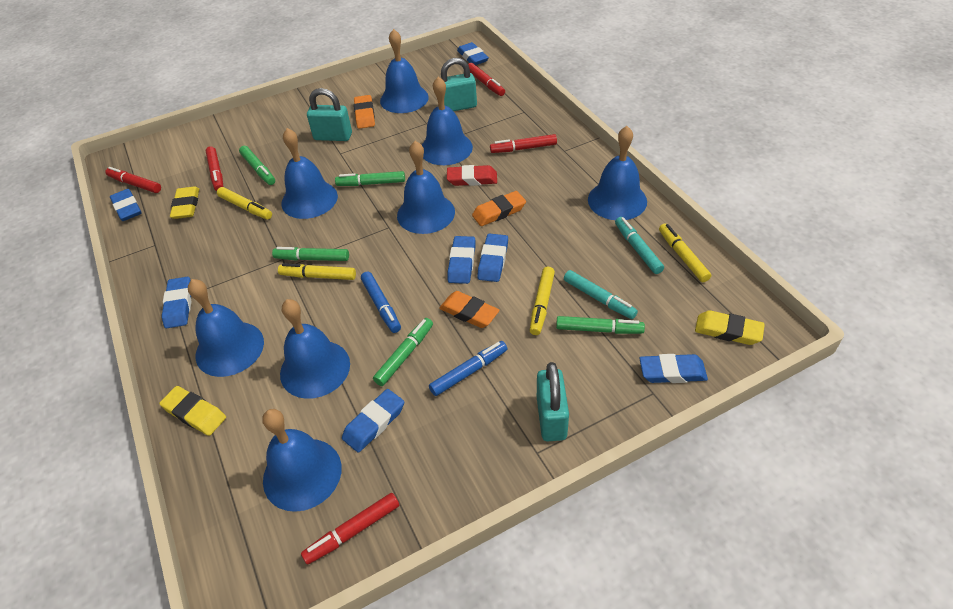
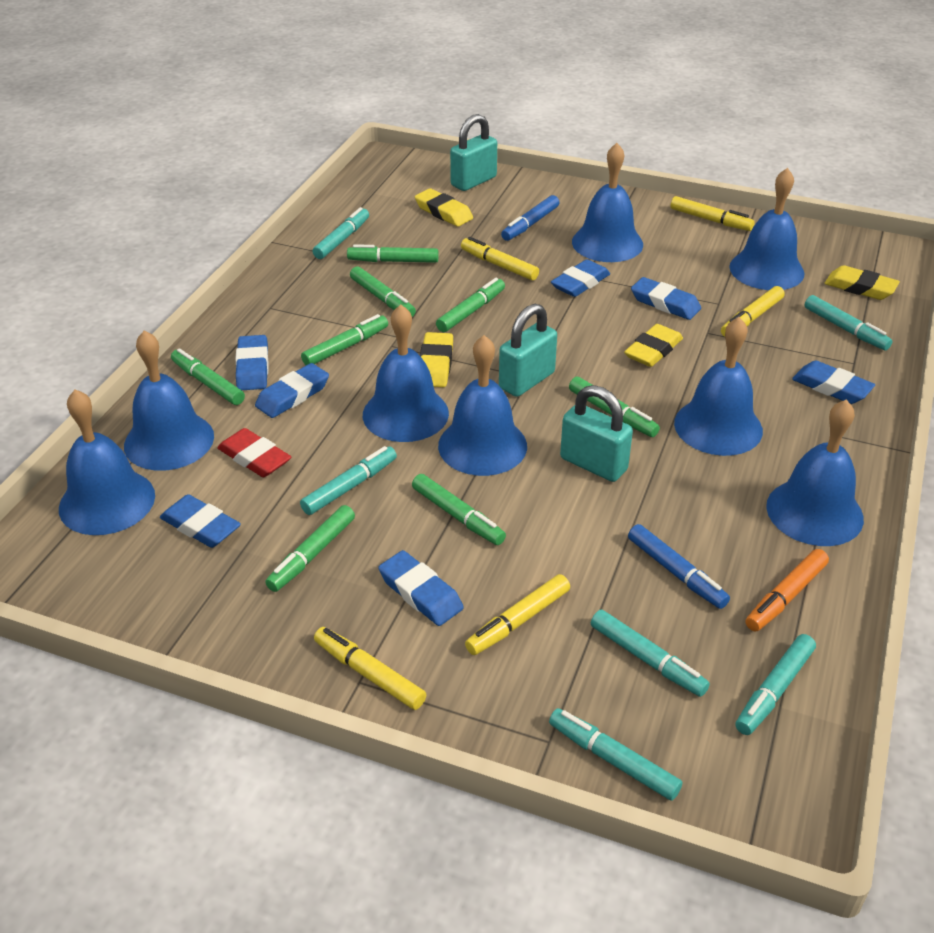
green marker: [239,146,275,185] [272,247,349,261] [335,171,405,186] [373,318,433,386] [556,316,645,334] = 5 -> [171,348,245,405] [265,505,355,592] [301,314,388,365] [347,244,438,263] [350,266,416,317] [412,474,506,545] [436,278,505,332] [569,377,660,437] = 8
orange eraser: [354,95,375,129] [439,291,500,328] [472,191,526,226] = 3 -> none = 0
orange marker: none = 0 -> [745,549,829,632] = 1
red marker: [105,167,161,193] [205,146,223,191] [301,493,399,565] [468,63,505,96] [490,134,557,153] = 5 -> none = 0
turquoise marker: [564,270,638,319] [615,217,664,274] = 2 -> [300,446,397,515] [313,207,369,259] [549,708,682,801] [591,610,710,697] [735,634,816,735] [805,295,893,351] = 6
yellow eraser: [159,386,226,436] [170,186,199,219] [695,310,765,345] = 3 -> [415,189,473,226] [420,332,453,387] [624,324,683,367] [824,265,900,300] = 4
yellow marker: [217,187,272,219] [278,263,356,280] [530,267,555,335] [659,223,711,282] = 4 -> [314,627,426,710] [461,237,539,280] [465,574,570,655] [671,196,755,231] [721,286,785,337] = 5

